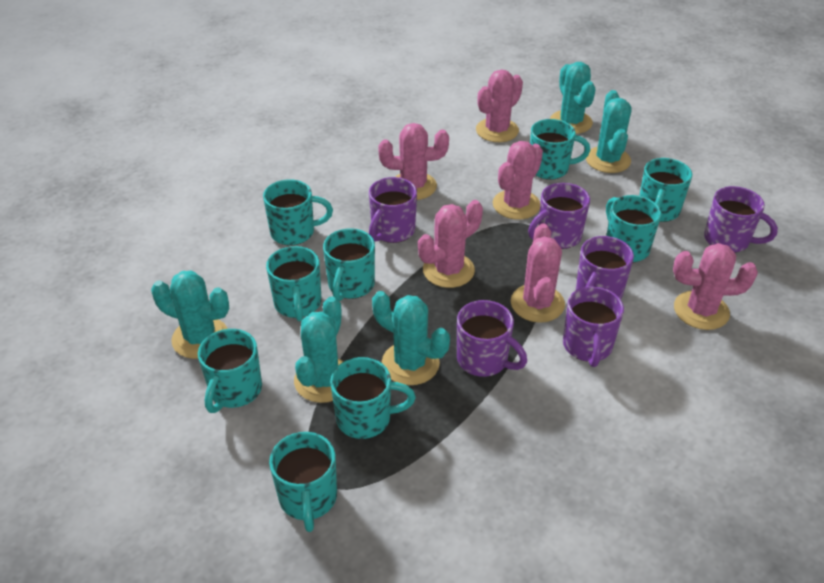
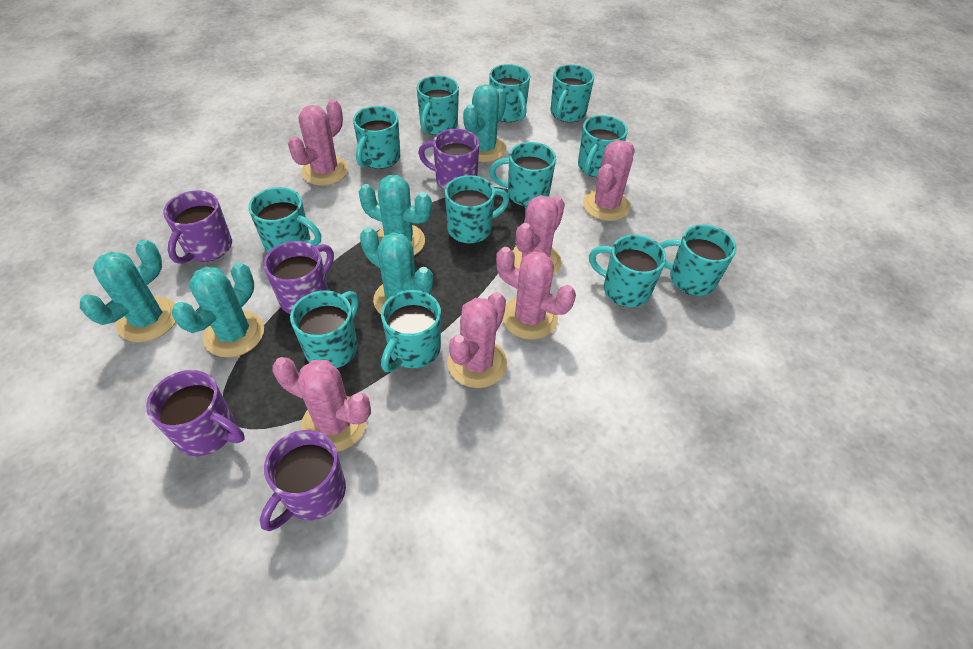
purple mug: [369,177,417,243] [457,300,527,377] [528,183,590,249] [563,286,624,367] [576,236,634,299] [704,186,778,253] = 6 -> [146,370,245,456] [163,190,232,264] [260,430,346,531] [264,241,334,314] [418,129,479,190] = 5
turquoise mug: [198,329,262,413] [263,179,333,245] [266,246,321,321] [269,432,337,532] [323,228,375,301] [330,357,416,439] [530,119,590,180] [606,195,661,262] [639,158,692,222] = 9 -> [248,187,321,253] [290,291,359,368] [353,106,400,169] [381,290,441,372] [417,76,459,135] [445,175,509,244] [489,64,530,122] [489,142,556,207] [550,64,594,122] [578,115,628,177] [589,235,666,307] [659,224,736,296] = 12

